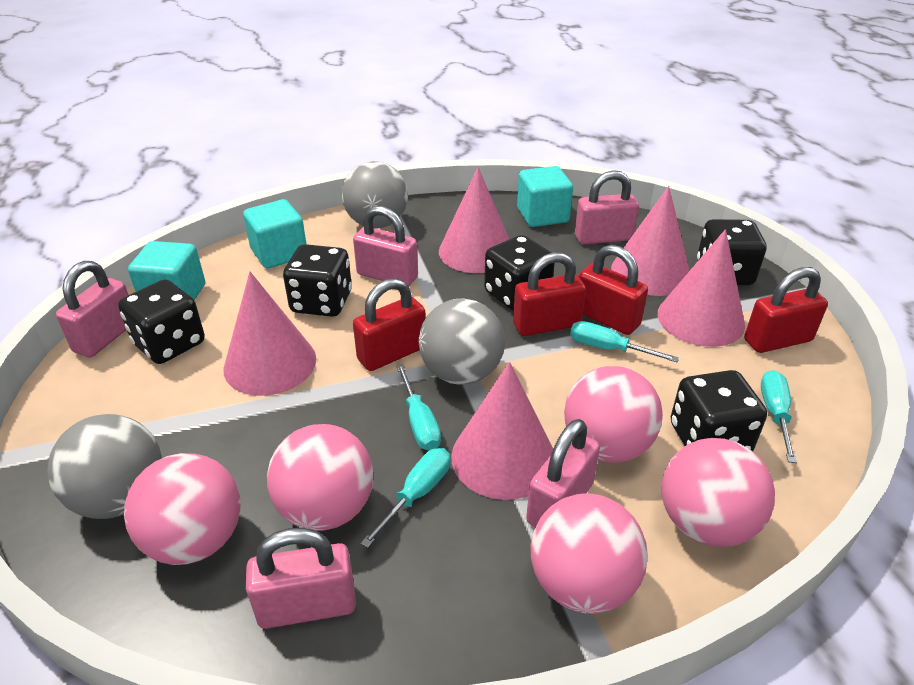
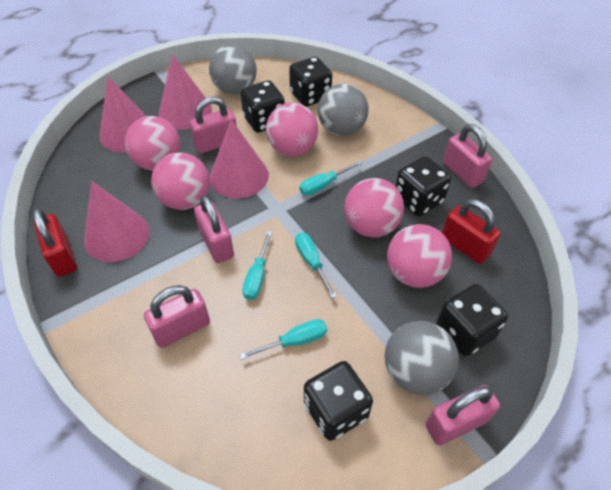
pink cone: [223,272,316,396] [439,167,509,273] [451,362,553,500] [611,186,690,296] [658,229,745,347] = 5 -> [84,181,150,262] [100,76,146,152] [159,54,212,130] [210,120,269,198] = 4
red padlock: [353,278,426,371] [513,252,586,336] [579,245,648,335] [744,267,828,353] = 4 -> [33,208,77,277] [442,199,501,264] = 2
turquoise cube: [128,241,205,300] [243,199,306,269] [517,166,573,227] = 3 -> none = 0

